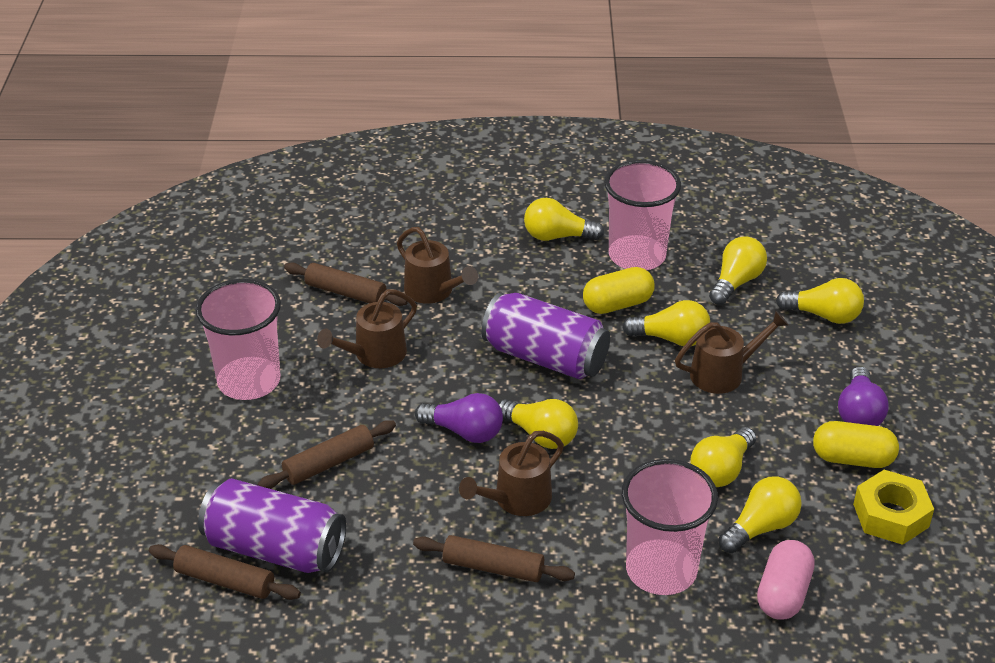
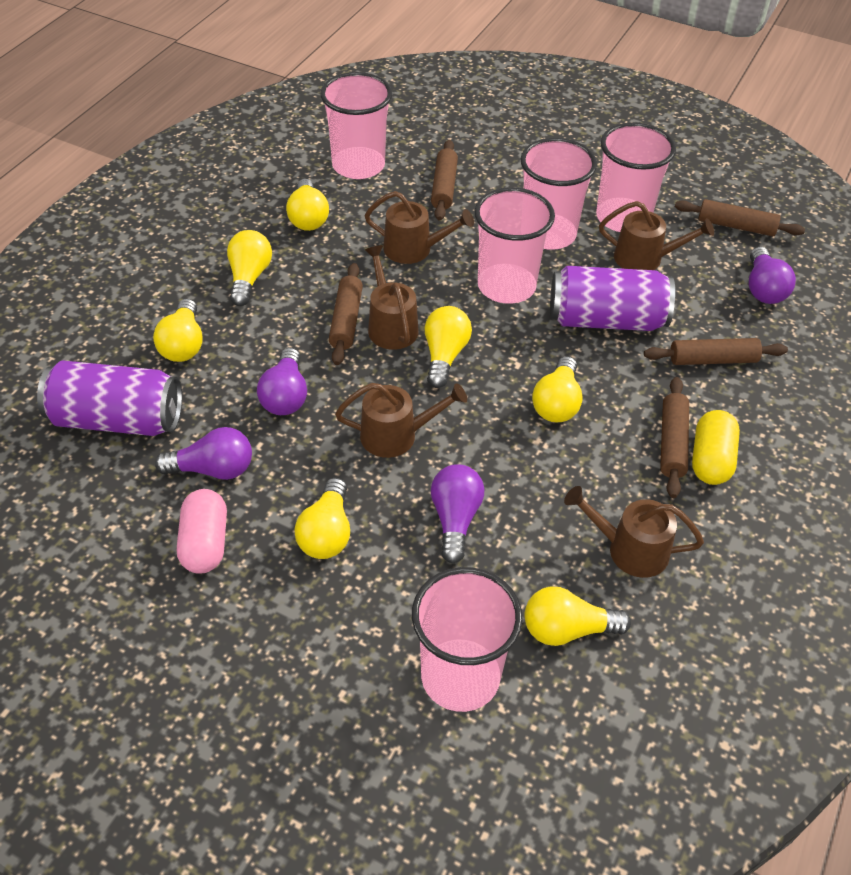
brown rolling pin: [149,544,301,600] [258,420,396,489] [284,262,408,306] [413,535,575,582] = 4 -> [329,263,363,365] [431,140,458,221] [644,338,788,365] [660,377,689,498] [675,199,805,236] = 5
brown watering can: [317,289,417,368] [397,227,478,304] [459,431,564,516] [675,311,789,394] = 4 -> [335,383,467,458] [365,191,474,264] [365,245,419,350] [564,486,704,578] [599,201,714,270] = 5
pink cup: [196,279,281,400] [604,160,681,270] [622,459,718,595] = 3 -> [320,72,392,179] [412,567,523,712] [474,187,555,304] [520,138,597,250] [596,122,676,232] = 5
purple light bulb: [415,393,503,443] [838,366,889,426] = 2 -> [155,427,252,480] [257,348,307,415] [431,464,484,563] [749,247,796,304] = 4
yellow capsule: [583,267,654,314] [813,421,899,468] = 2 -> [692,410,740,485] = 1
yellow nut: [853,470,934,545] = 1 -> none = 0

